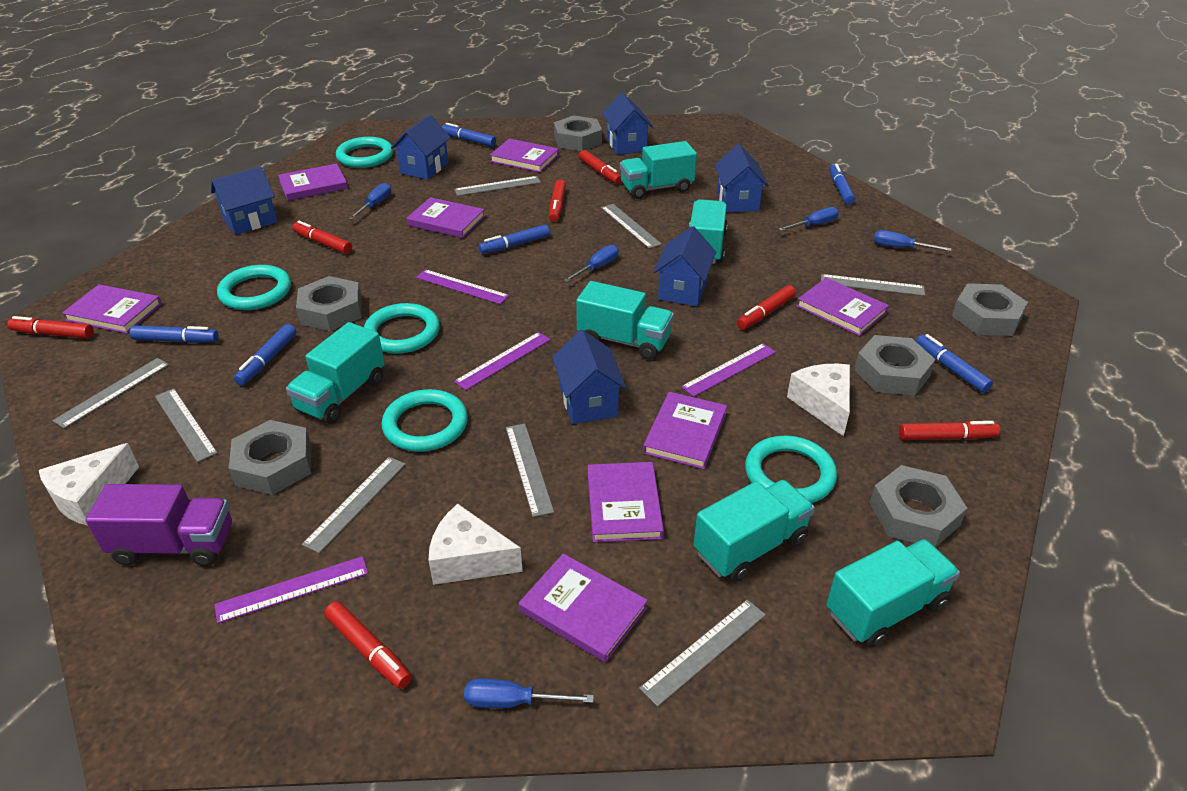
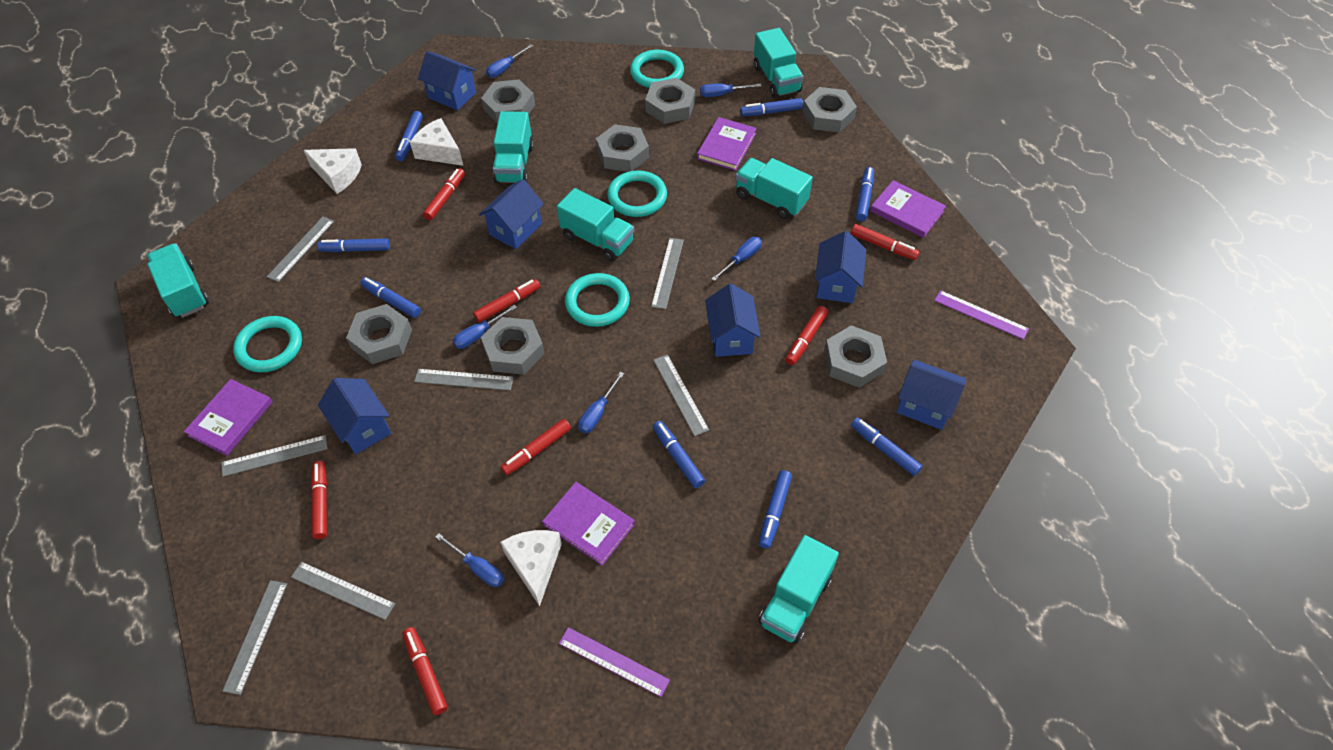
blue marker: [129,325,219,343] [234,324,296,385] [442,123,496,147] [479,225,550,254] [829,163,855,205] [916,334,993,393] = 6 -> [317,238,390,252] [360,277,421,318] [395,111,423,162] [653,421,705,488] [740,98,803,116] [759,470,792,549] [851,417,922,476] [856,167,874,221] = 8
blue screwdriver: [349,183,391,219] [464,679,594,708] [563,245,619,282] [778,207,839,231] [874,230,951,251] = 5 -> [435,533,504,587] [453,304,517,349] [486,44,533,78] [578,371,624,433] [700,83,761,97] [711,237,762,281] = 6
grey nut: [229,420,311,495] [296,276,362,331] [554,115,602,151] [854,335,936,396] [870,465,967,547] [952,283,1028,336] = 6 -> [346,304,412,364] [481,79,535,124] [481,317,545,375] [596,124,649,172] [645,78,695,124] [802,87,857,133] [824,325,887,388] = 7
grey ruler: [52,358,169,429] [155,388,217,462] [302,457,406,553] [454,176,541,196] [506,424,554,517] [601,204,662,249] [639,600,766,707] [821,274,925,296] = 8 -> [221,435,328,477] [223,580,287,695] [267,216,334,282] [291,562,395,620] [414,369,514,390] [651,238,684,309] [653,354,709,436] = 7
purple book: [62,284,162,334] [278,164,348,201] [407,197,485,238] [490,138,559,173] [519,553,648,663] [587,462,664,542] [643,392,727,469] [796,278,889,336] = 8 -> [184,379,272,456] [542,482,635,566] [697,117,757,171] [870,180,946,238] = 4
purple ruler: [214,556,368,623] [416,269,509,304] [454,332,551,390] [681,343,776,397] = 4 -> [559,627,670,697] [934,290,1029,340] = 2
purple truck: [85,484,232,566] = 1 -> none = 0
turquoise ring: [217,265,291,310] [336,137,393,168] [364,303,440,354] [381,389,468,452] [745,435,837,503] = 5 -> [233,316,302,372] [565,273,630,327] [607,170,667,217] [630,50,684,88] = 4

